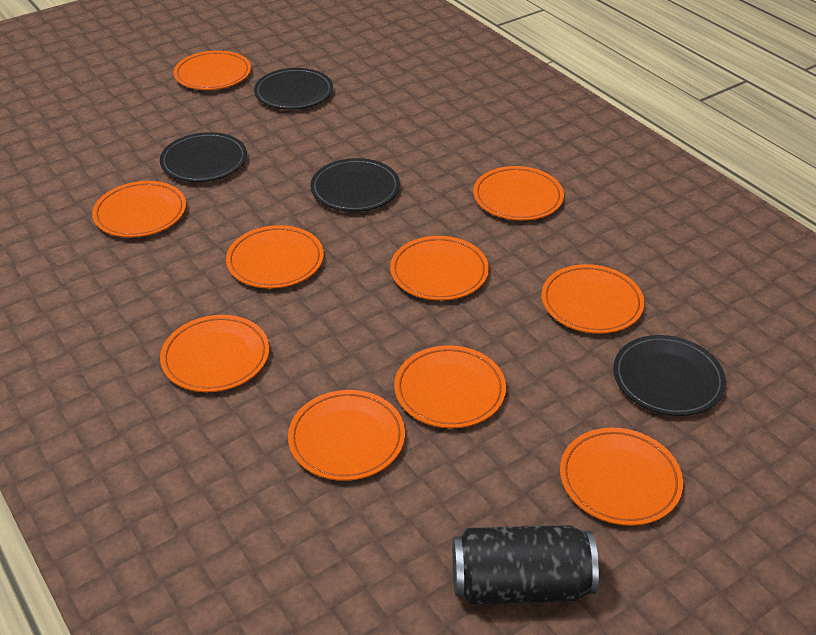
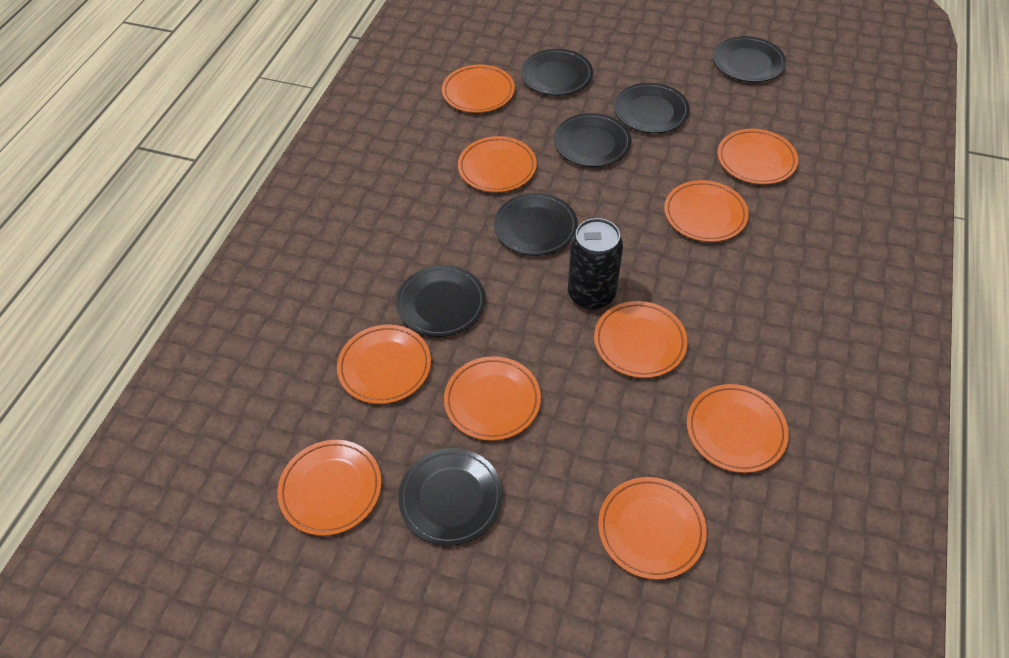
black plate: [160,132,247,182] [254,68,333,110] [310,158,400,212] [613,335,726,416] = 4 -> [396,265,486,337] [398,448,503,546] [494,193,578,256] [521,49,593,96] [554,113,631,167] [614,83,690,133] [713,36,786,82] = 7

